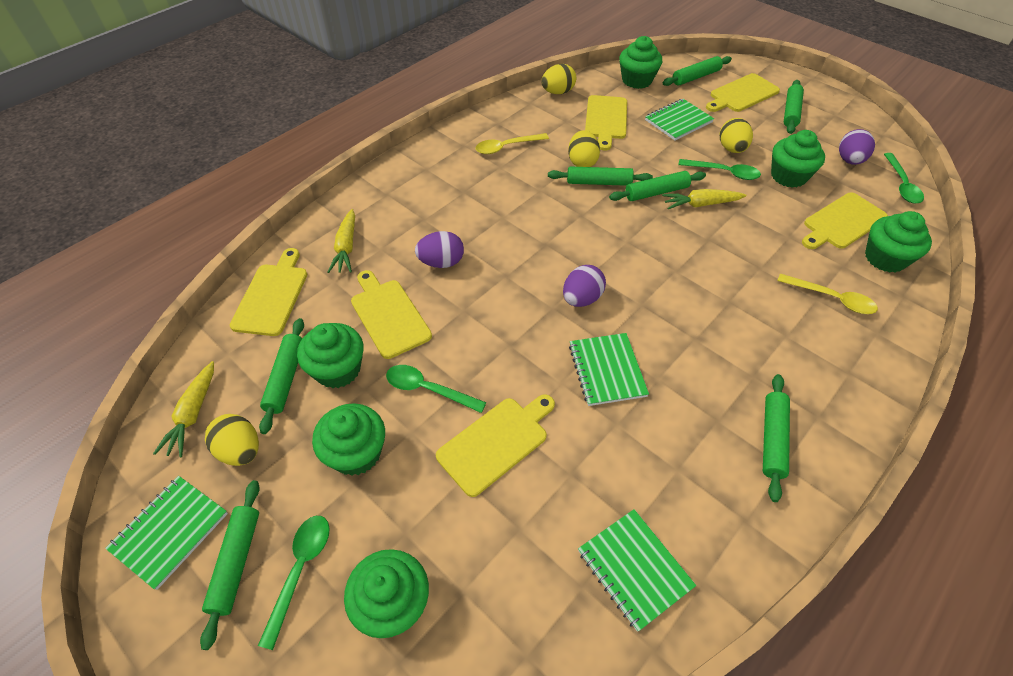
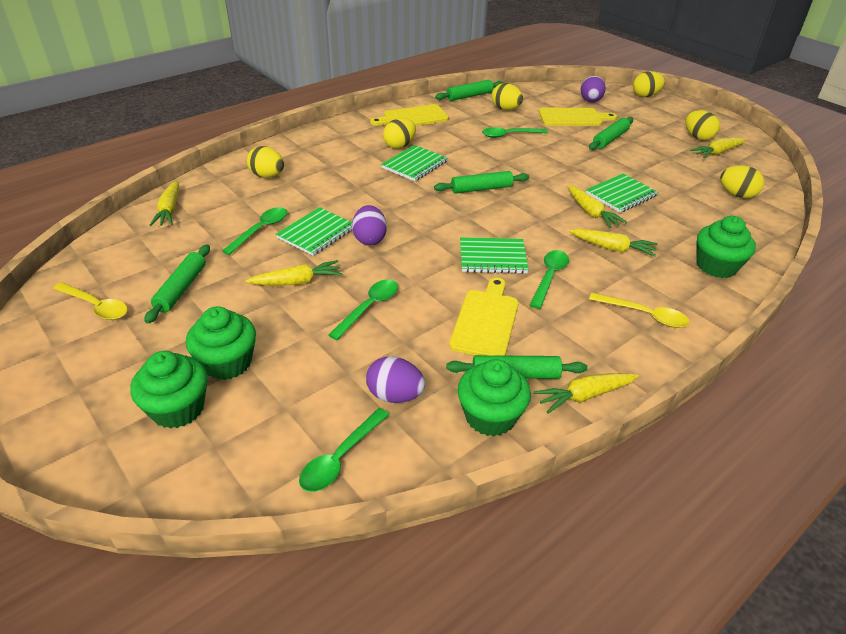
green cupcake: [297,323,364,389] [312,403,385,476] [344,549,429,638] [619,36,662,89] [771,130,825,188] [865,211,932,272] = 6 -> [130,351,208,429] [186,307,256,380] [457,359,531,436] [697,216,756,278] = 4
green rolling pin: [200,480,260,650] [259,318,304,434] [548,166,653,186] [609,171,706,201] [663,56,732,86] [763,374,790,502] [784,80,804,134] = 7 -> [144,245,210,324] [434,171,529,194] [435,80,503,101] [446,355,588,379] [589,117,633,150] = 5
green spoon: [258,516,330,650] [386,365,487,413] [678,159,761,180] [884,153,924,204] = 4 -> [222,207,287,255] [299,408,390,492] [328,280,398,340] [482,127,548,138] [530,250,569,309] = 5
yellow carrot: [153,361,214,457] [328,209,355,273] [662,189,746,209] = 3 -> [149,181,179,226] [246,260,343,285] [534,373,639,414] [568,185,627,228] [569,229,658,257] [690,137,746,158] = 6
yellow cutting board: [230,248,307,336] [351,270,432,359] [436,394,555,497] [585,95,627,151] [706,73,780,112] [802,192,888,249] = 6 -> [370,104,449,126] [449,277,519,356] [539,108,617,126] = 3
yellow egg: [205,414,259,466] [541,64,576,94] [568,130,600,167] [720,118,753,153] = 4 -> [247,146,284,178] [383,118,416,149] [492,83,523,110] [633,71,665,97] [685,110,720,140] [720,166,764,198] = 6

